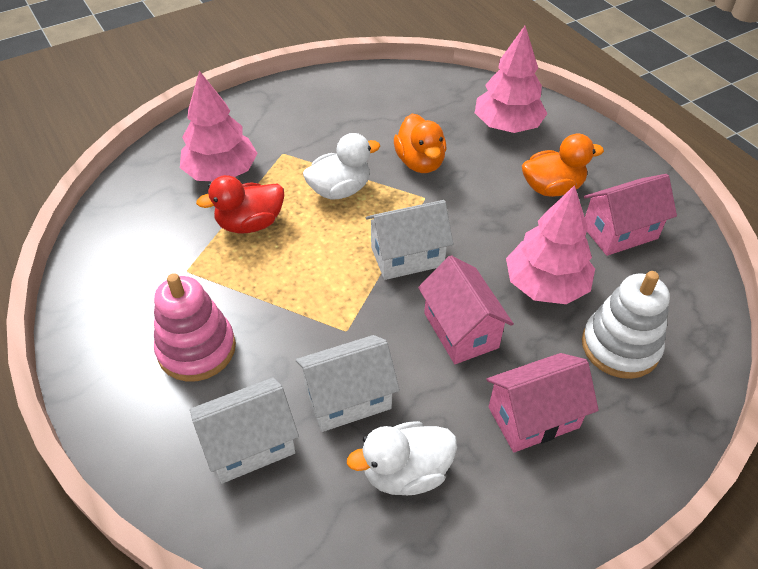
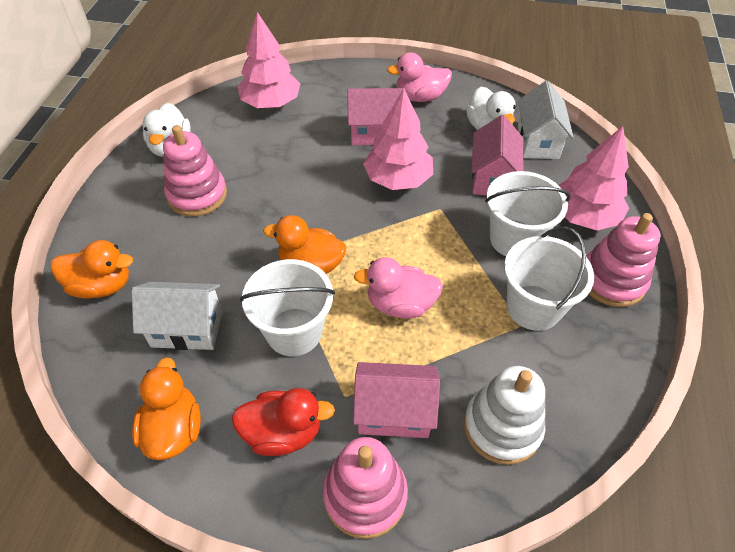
orange duck: [394,114,447,173] [522,133,604,197] = 2 -> [51,240,133,298] [132,357,201,460] [263,215,346,274] = 3
pink duck: none = 0 -> [354,257,443,319] [387,52,452,102] = 2
pink stacking toy: [154,273,236,382] = 1 -> [163,125,227,216] [323,437,408,539] [586,213,660,307] = 3
white bucket: none = 0 -> [240,259,335,356] [485,171,571,256] [504,226,594,331] = 3
white house: [190,377,299,484] [296,335,400,432] [366,200,453,280] = 3 -> [132,282,222,350] [518,81,574,159] = 2

